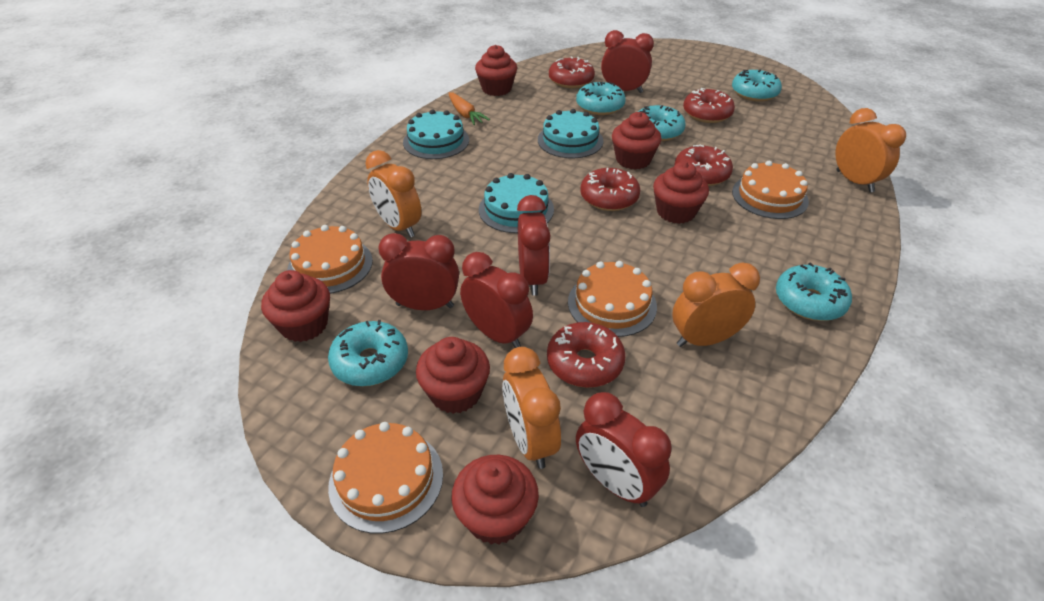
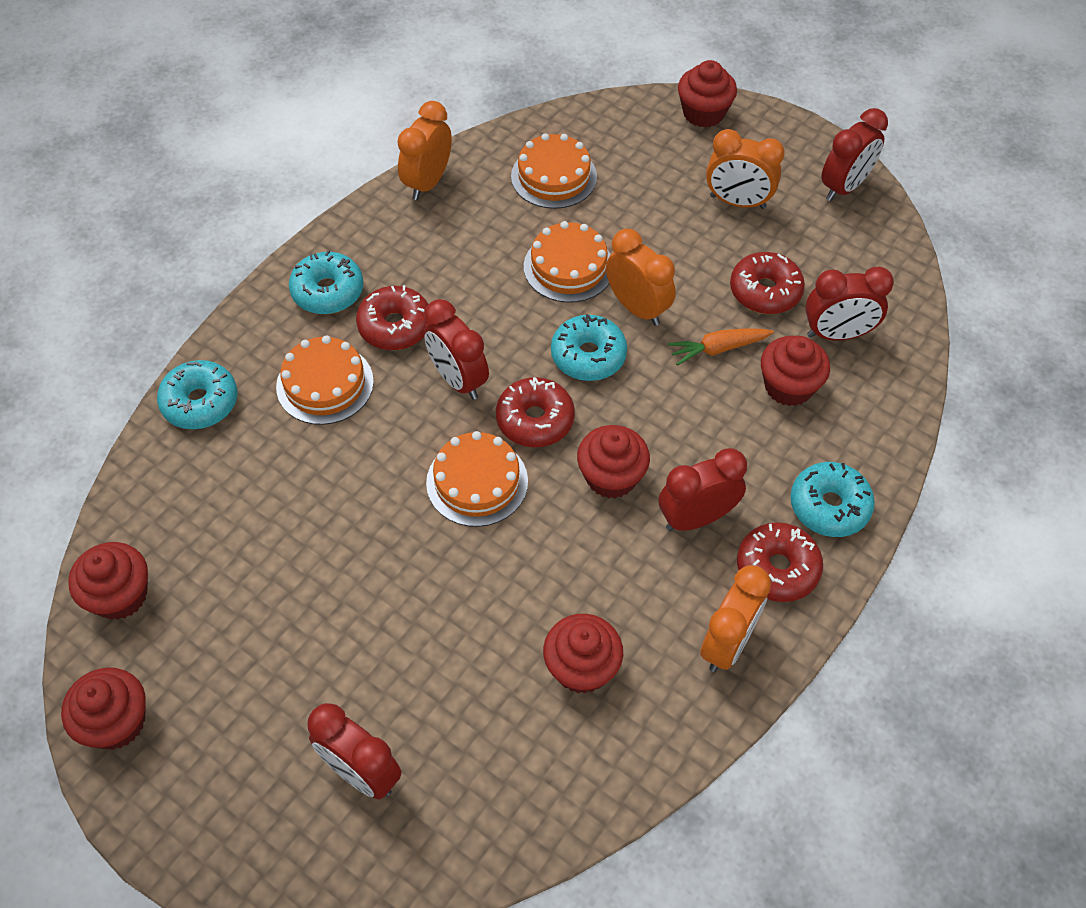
red donut: [547,322,626,388] [549,56,595,88] [581,168,640,211] [674,144,733,186] [683,88,735,123] = 5 -> [356,285,429,350] [496,377,575,447] [730,252,805,314] [737,522,823,602] = 4
turquoise cake: [403,109,469,159] [479,173,554,233] [538,109,604,158] = 3 -> none = 0
turquoise donut: [328,320,408,387] [576,82,626,115] [638,105,685,141] [732,69,782,102] [776,262,852,321] = 5 -> [157,360,238,429] [289,250,364,314] [551,314,627,381] [790,462,875,537] = 4

